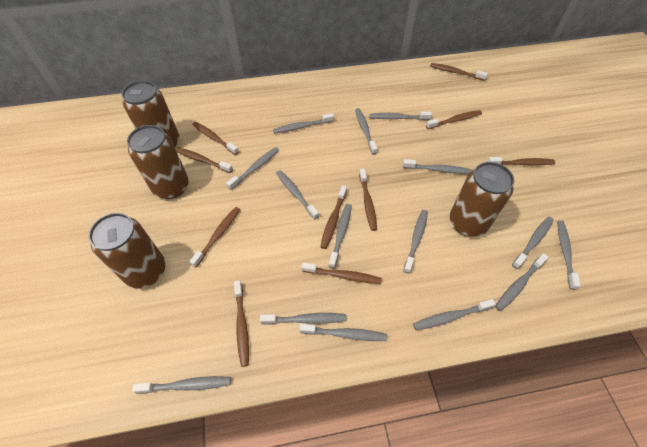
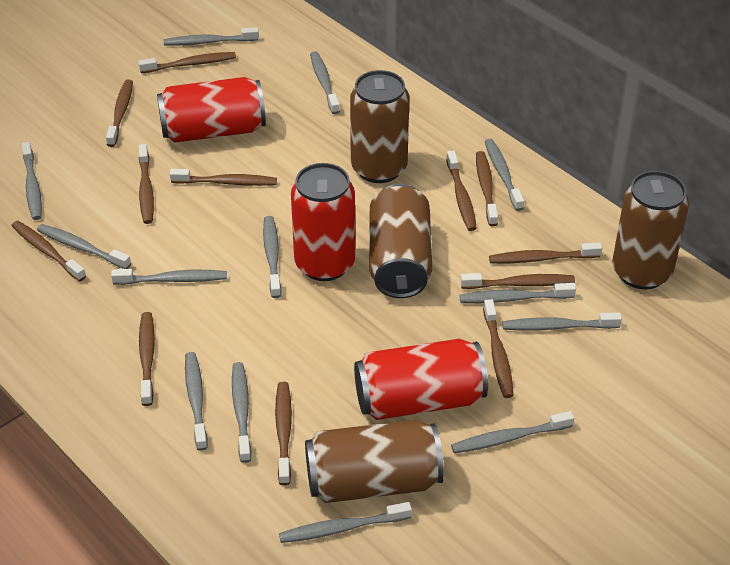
brown toothbrush: [176,147,233,173] [189,207,240,267] [192,122,239,155] [234,280,249,367] [302,262,382,284] [320,185,347,249] [359,169,377,231] [426,110,482,129] [430,63,488,81] [487,157,555,166] = 10 -> [11,221,86,282] [106,80,133,147] [138,52,236,73] [139,144,154,224] [139,312,155,406] [170,169,277,186] [275,382,292,485] [446,151,477,231] [460,273,575,289] [476,151,498,226] [483,299,514,398] [489,243,602,264] = 12
grey toothbrush: [132,376,231,394] [226,147,279,190] [260,313,346,325] [273,113,334,134] [276,170,319,219] [299,324,387,341] [329,204,352,268] [355,108,378,155] [369,111,432,120] [403,159,471,174] [403,210,428,273] [413,299,496,330] [495,253,548,311] [512,217,554,269] [557,220,581,290] = 15 -> [22,142,42,220] [37,224,131,269] [111,269,227,285] [164,27,259,45] [185,352,208,451] [232,362,251,463] [263,216,281,298] [279,502,412,543] [310,51,340,114] [451,411,574,453] [460,283,576,303] [485,139,524,211] [502,313,622,331] = 13
red can: none = 0 -> [157,77,266,143] [291,163,355,281] [354,339,488,420] = 3

